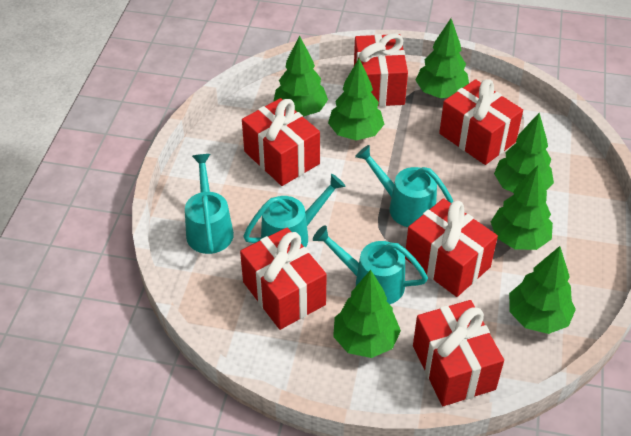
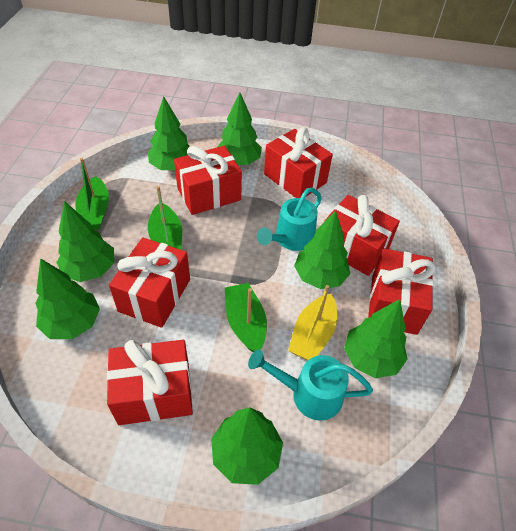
green boat: none = 0 -> [75,158,109,230] [148,186,182,250] [225,283,267,352] = 3
turquoise watering can: [185,154,234,254] [243,174,345,247] [313,225,428,304] [355,145,453,227] = 4 -> [248,349,373,421] [257,188,322,251] = 2
yellow boat: none = 0 -> [288,285,337,360] = 1

